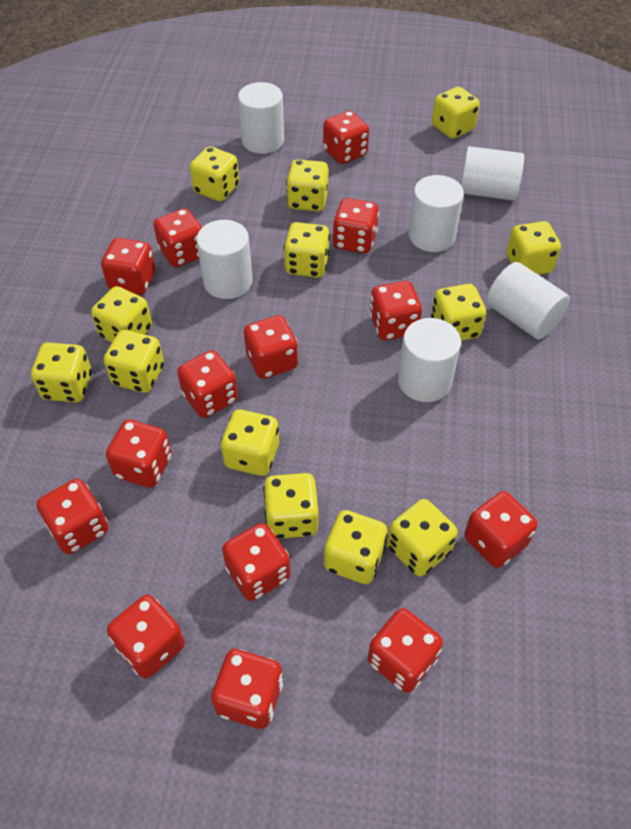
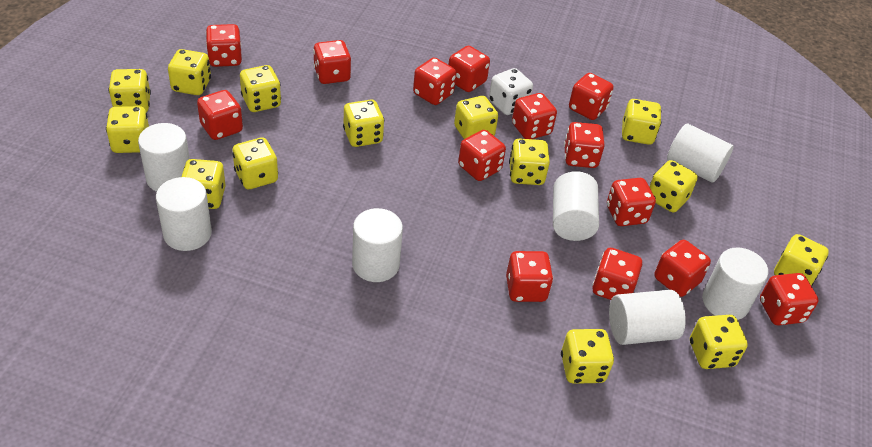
white cylinder: [196,220,253,299] [238,82,284,154] [398,318,461,402] [409,175,464,252] [460,146,524,201] [487,262,570,339] = 6 -> [138,123,190,192] [156,177,212,251] [352,208,403,282] [553,171,599,241] [609,290,686,345] [667,123,733,183] [702,247,768,320] = 7
white dice: none = 0 -> [489,68,533,115] = 1
yellow dice: [31,342,92,402] [91,286,152,343] [104,330,164,393] [190,146,239,202] [221,409,279,476] [263,473,318,539] [284,222,330,278] [286,159,329,211] [324,510,388,584] [387,499,458,576] [431,284,486,341] [432,87,480,139] [506,221,561,275] = 13 -> [106,106,149,153] [108,69,151,112] [168,49,211,95] [182,159,226,209] [232,137,278,189] [240,65,281,112] [343,100,384,147] [454,96,498,139] [509,138,550,185] [561,329,614,384] [622,99,661,145] [650,160,698,213] [690,315,748,369] [774,234,829,286] = 14

